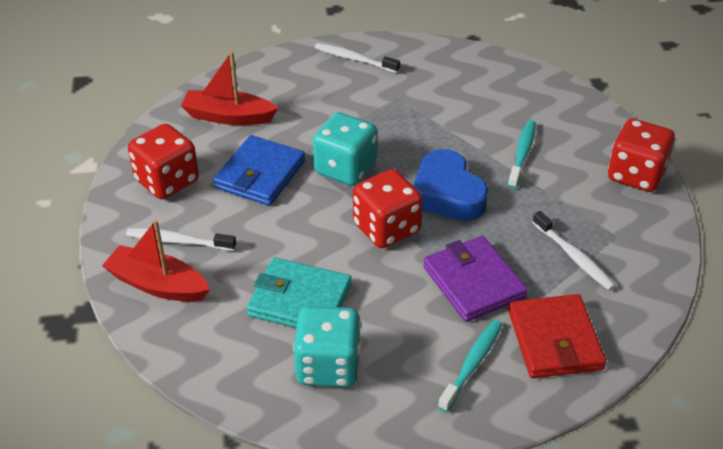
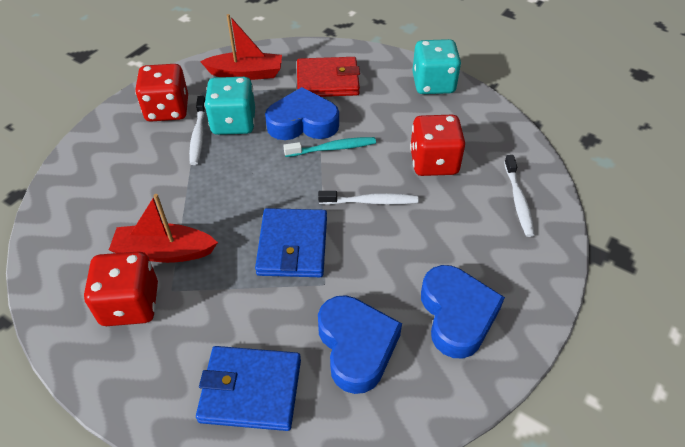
blue heart: [413,149,488,221] = 1 -> [265,87,339,140] [318,295,402,394] [421,265,505,358] = 3
blue wallet: [213,135,305,206] = 1 -> [196,346,301,431] [255,208,327,277] = 2
purple wallet: [423,236,528,322] = 1 -> none = 0
turquoise toothbrush: [438,320,502,412] [508,120,536,189] = 2 -> [283,137,376,157] = 1
turquoise wallet: [247,257,352,328] = 1 -> none = 0

